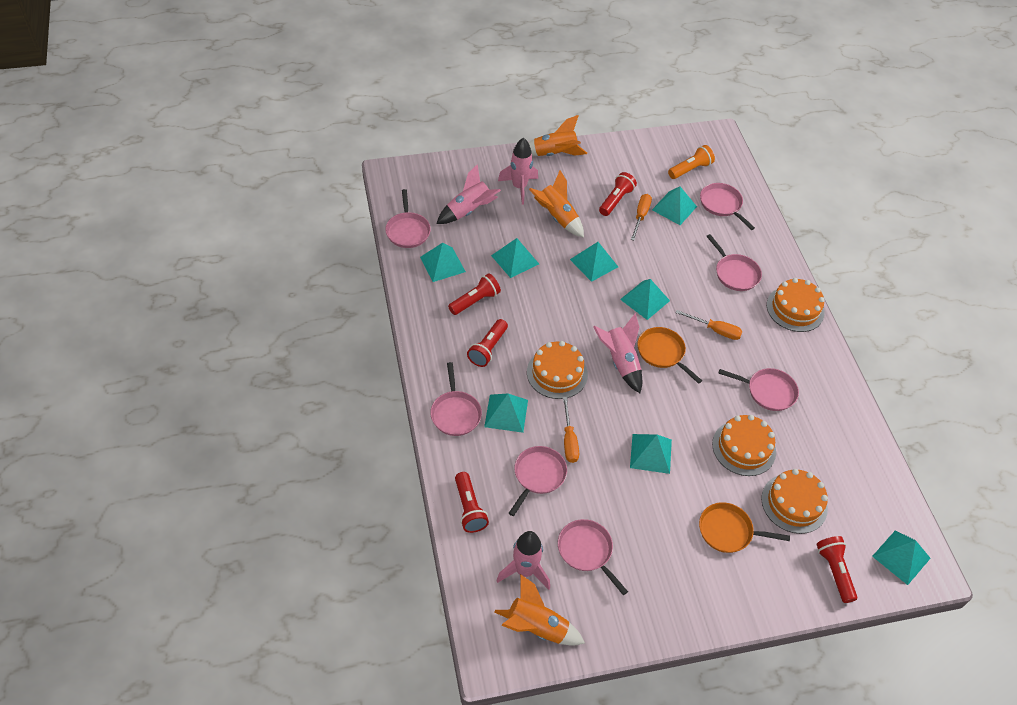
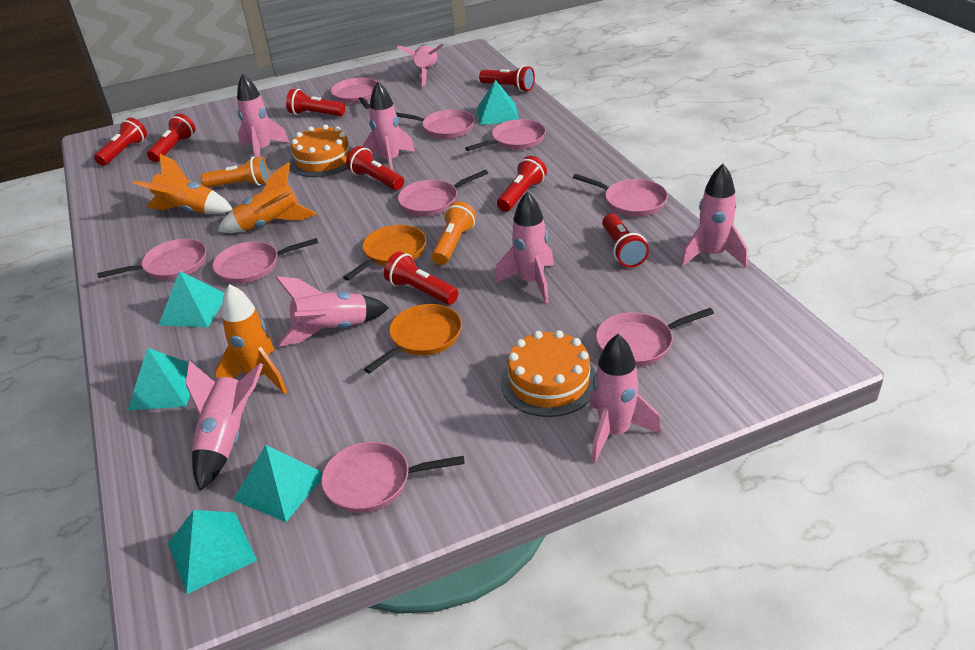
orange cake: [527,341,588,399] [712,415,776,476] [761,469,828,534] [767,278,825,332] = 4 -> [289,124,353,177] [501,330,596,417] = 2
orange flashlight: [668,145,715,179] = 1 -> [201,156,269,188] [431,201,476,265] = 2
orange screwdriver: [563,397,579,463] [631,194,652,240] [676,310,743,340] = 3 -> none = 0
pink pan: [385,189,431,248] [430,362,482,436] [509,446,567,516] [558,519,628,595] [700,183,755,230] [706,234,762,291] [718,368,799,411] = 7 -> [97,239,206,280] [212,238,318,284] [321,442,465,513] [331,78,377,109] [396,110,475,139] [398,170,488,216] [465,119,546,151] [573,174,668,217] [596,308,714,367] = 9
pink rocket: [437,164,501,224] [496,531,550,590] [498,137,538,205] [593,313,642,393] = 4 -> [186,360,263,491] [237,74,290,157] [276,276,389,346] [363,82,415,171] [397,44,443,87] [495,192,554,303] [589,334,661,463] [680,164,748,267] = 8
red flashlight: [448,273,501,315] [455,472,489,533] [467,319,508,367] [599,172,637,216] [816,536,857,603] = 5 -> [94,118,147,166] [147,114,196,162] [286,89,345,116] [346,146,404,190] [384,251,459,305] [479,65,535,92] [497,156,547,212] [602,214,649,268] = 8
turquoise pyramid: [420,243,466,282] [484,393,528,433] [491,238,539,278] [570,242,618,282] [620,279,670,320] [630,434,672,474] [652,187,697,225] [872,530,930,585] = 8 -> [127,348,199,411] [159,271,224,327] [168,510,257,594] [233,445,323,522] [477,80,519,125] = 5

